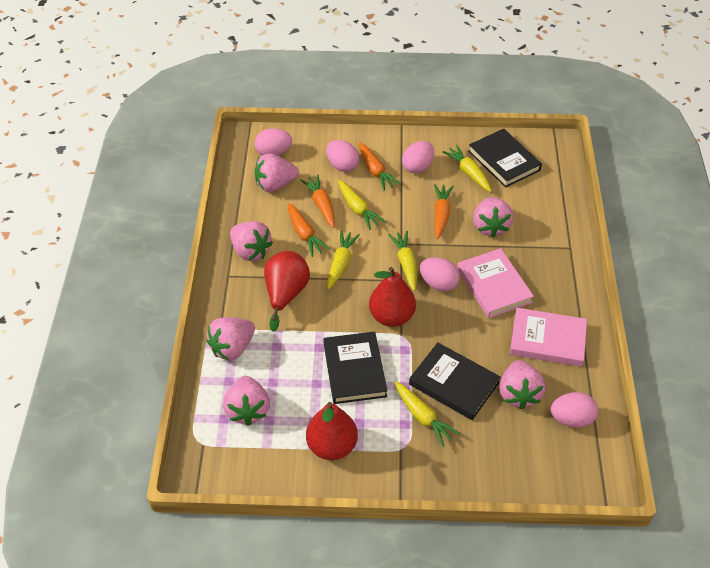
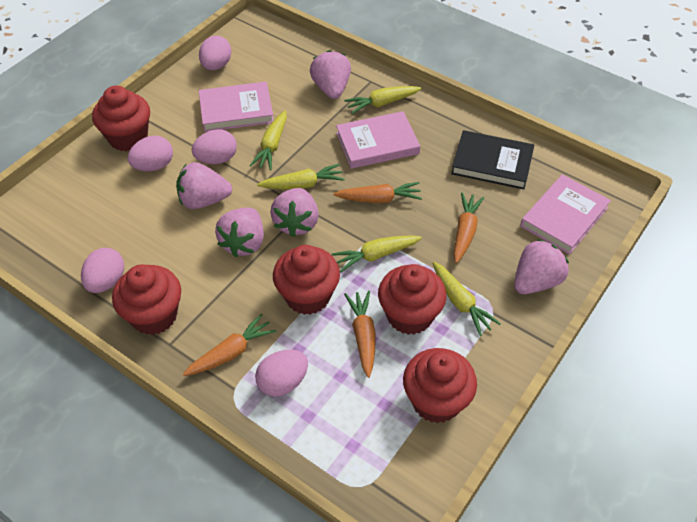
black book: [323,331,387,404] [409,342,500,420] [468,129,542,188] = 3 -> [451,130,534,189] = 1
pink book: [457,248,534,318] [510,308,587,367] = 2 -> [199,82,274,132] [336,111,420,169] [520,174,611,254] = 3
pink strawberry: [206,317,255,360] [223,376,270,426] [230,221,273,261] [254,153,299,192] [473,197,514,238] [499,360,546,409] = 6 -> [176,162,232,209] [215,208,264,257] [270,188,319,237] [310,50,351,99] [514,239,569,294] = 5
red cupcake: none = 0 -> [92,86,150,152] [112,264,181,335] [273,245,340,315] [378,264,447,335] [403,348,477,423] = 5
red pear: [264,251,310,332] [306,402,358,460] [369,267,416,327] = 3 -> none = 0

